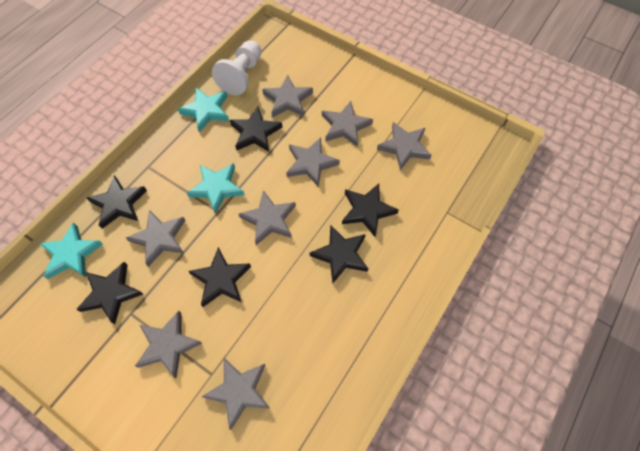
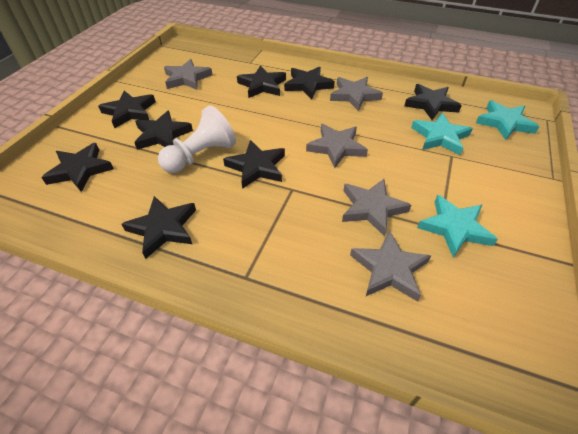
black star: [76,262,143,324] [87,175,147,229] [188,247,251,307] [230,107,282,152] [310,225,368,283] [342,183,398,237] = 6 -> [41,143,114,192] [98,91,156,128] [122,196,196,259] [134,110,193,150] [223,140,285,189] [237,66,286,98] [284,67,335,99] [404,84,462,120] = 8
grey star: [126,210,186,267] [135,311,203,379] [201,358,270,430] [239,190,296,245] [262,75,313,118] [286,137,340,187] [322,101,373,147] [377,122,432,171] = 8 -> [164,59,213,90] [306,124,368,168] [330,77,383,111] [342,179,411,237] [350,230,431,302] = 5

